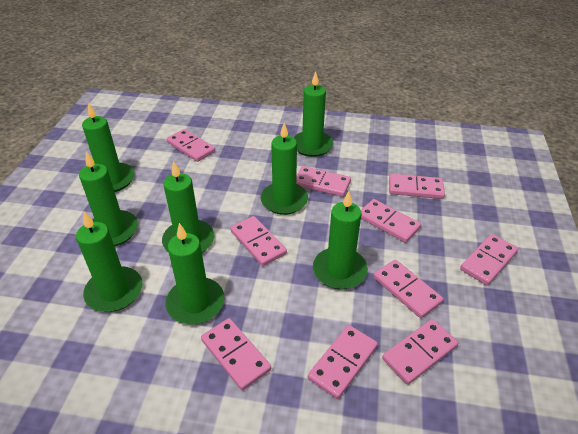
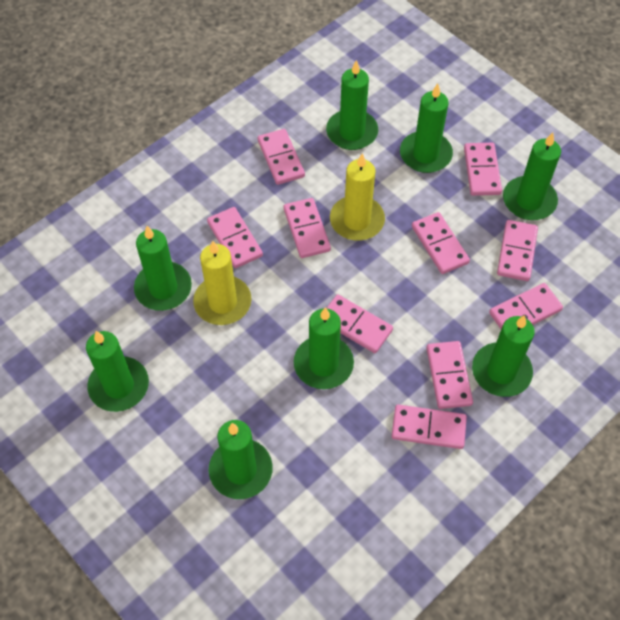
yellow candle: none = 0 -> [193,241,252,325] [330,153,385,241] = 2

